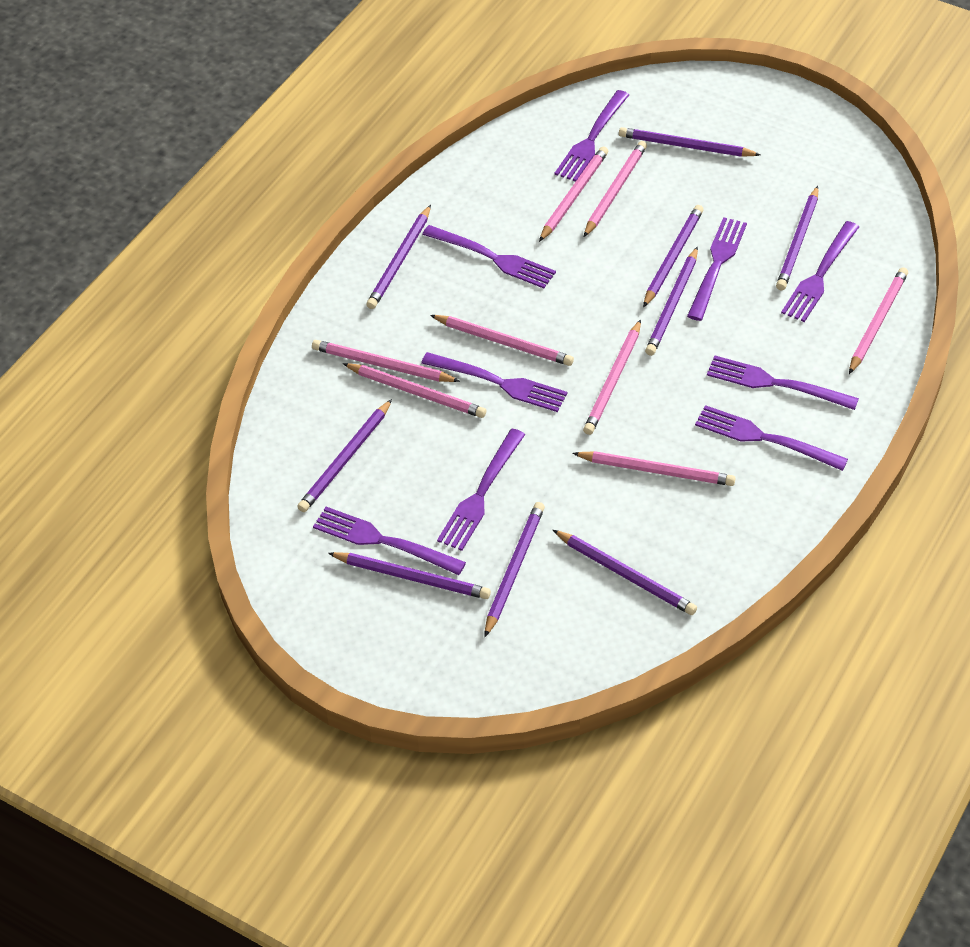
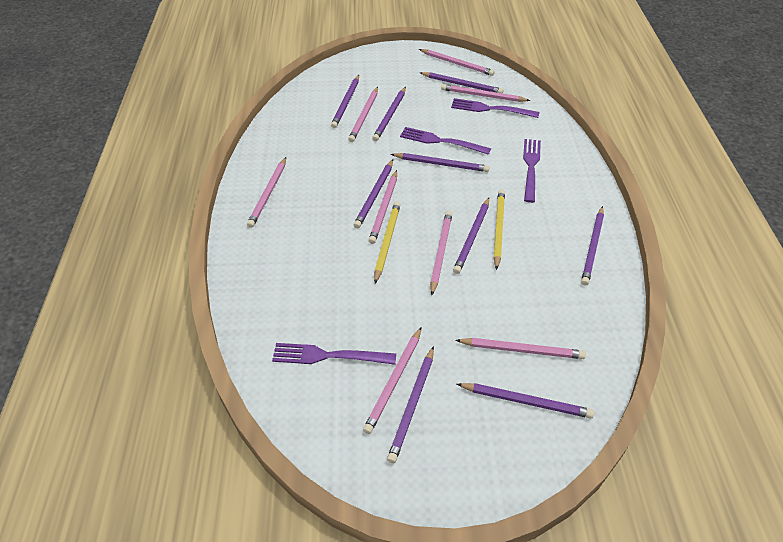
purple fork: [313,507,466,575] [421,352,567,412] [422,225,556,288] [437,429,525,551] [555,90,629,182] [687,217,747,321] [695,405,848,471] [707,356,859,410] [781,221,859,322] = 9 -> [272,343,396,365] [400,127,491,155] [451,98,539,118] [523,139,541,203] = 4
yellow pencil: none = 0 -> [374,201,401,283] [494,190,505,270] = 2

